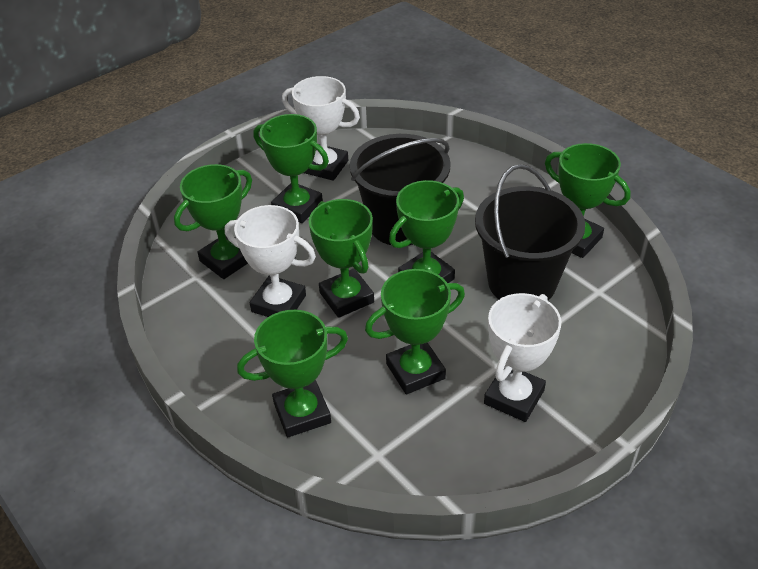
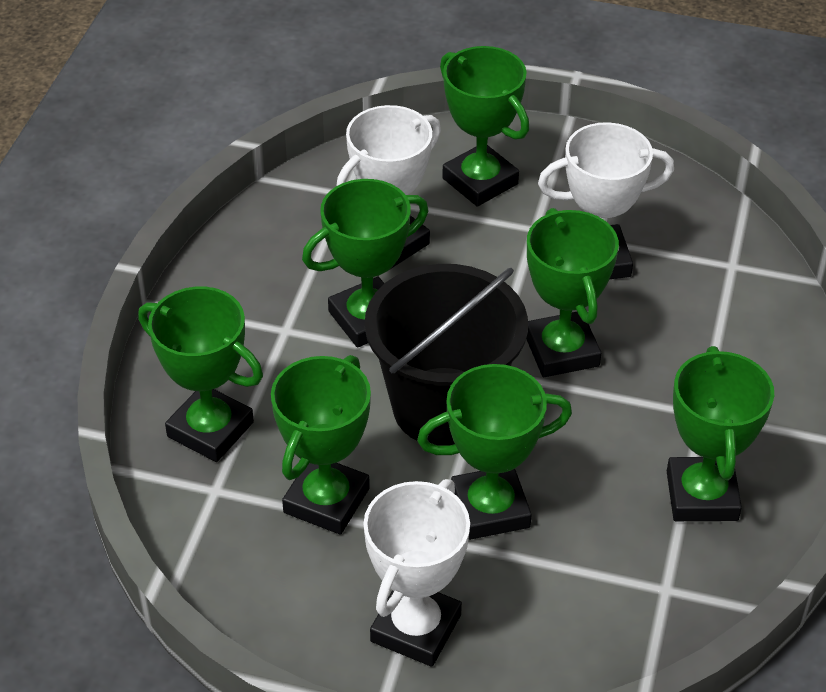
black bucket: [350,134,451,245] [475,164,585,301] = 2 -> [365,264,528,445] = 1

